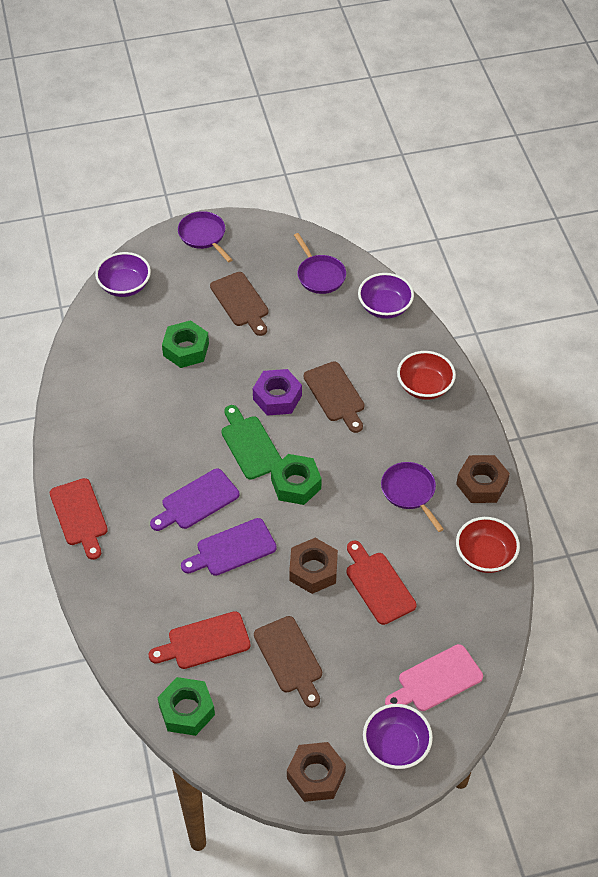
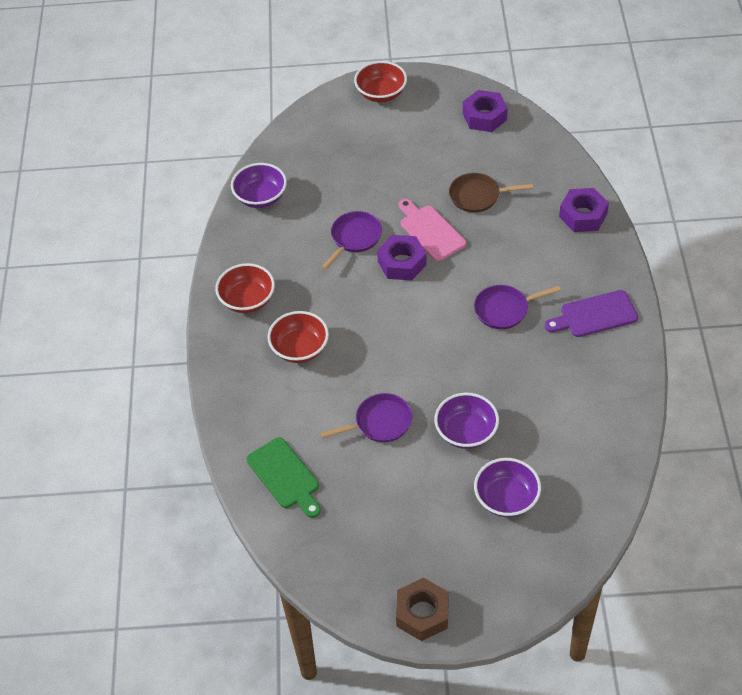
brown cutting board: [210,272,269,336] [254,616,322,708] [304,361,365,433] = 3 -> none = 0
brown nut: [287,742,346,802] [289,538,338,594] [456,455,510,503] = 3 -> [396,578,449,641] = 1
brown pan: none = 0 -> [449,173,533,213] = 1
green nut: [157,677,215,736] [162,320,209,368] [271,454,322,505] = 3 -> none = 0
purple cutting board: [150,469,239,531] [181,518,277,576] = 2 -> [545,290,638,337] = 1
purple nut: [253,369,302,416] = 1 -> [377,235,427,280] [463,90,508,132] [559,188,609,232] = 3
red bowl: [397,351,456,400] [456,517,520,573] = 2 -> [215,263,275,313] [267,311,329,363] [354,61,407,102] = 3
red cutting board: [50,478,108,560] [149,611,251,669] [346,541,417,625] = 3 -> none = 0

